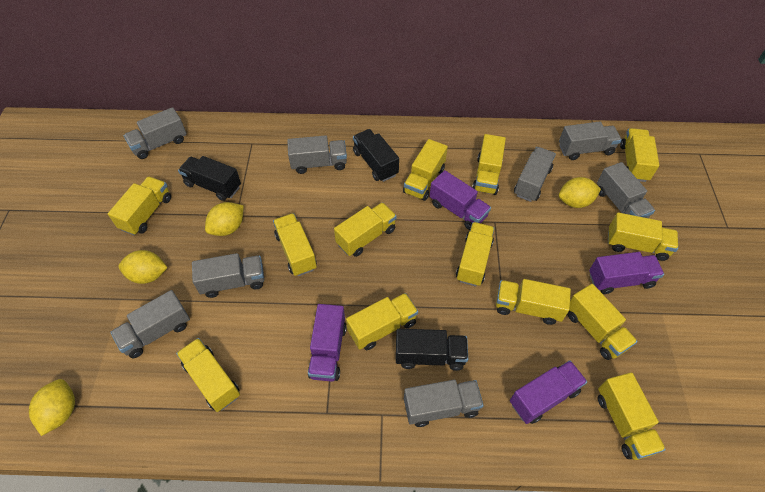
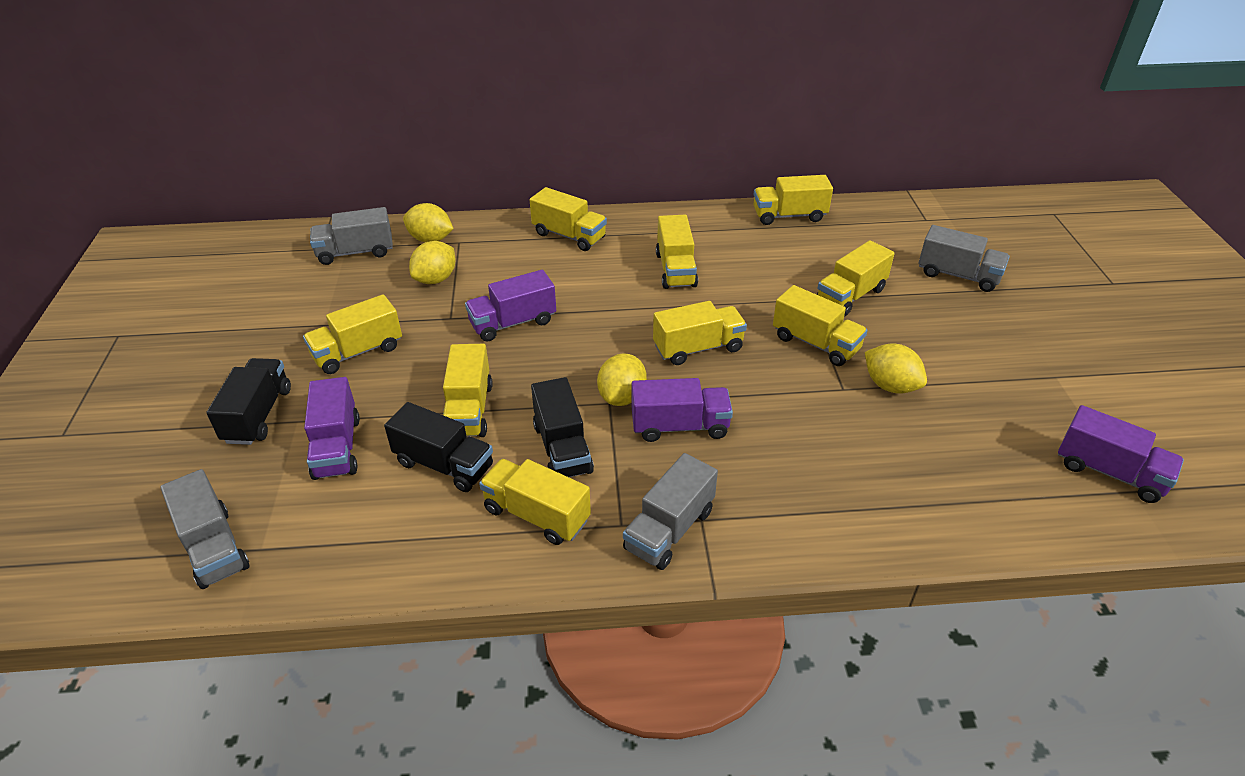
grey truck: [111,290,190,358] [123,107,187,159] [192,253,264,298] [287,135,347,174] [404,380,484,427] [514,147,556,202] [559,121,622,160] [597,162,655,218] = 8 -> [160,469,250,589] [310,207,393,265] [623,453,718,570] [918,225,1010,292] = 4
yellow truck: [108,176,171,235] [176,338,240,412] [273,213,317,276] [334,202,397,257] [346,293,418,350] [403,139,448,201] [456,222,494,286] [472,134,506,195] [496,279,571,325] [568,284,638,360] [598,372,666,460] [608,213,678,261] [620,128,659,182] = 13 -> [303,294,402,374] [443,344,492,437] [479,459,591,545] [530,187,607,251] [653,301,747,365] [656,215,698,289] [753,175,833,225] [773,285,868,366] [816,240,895,316] = 9

